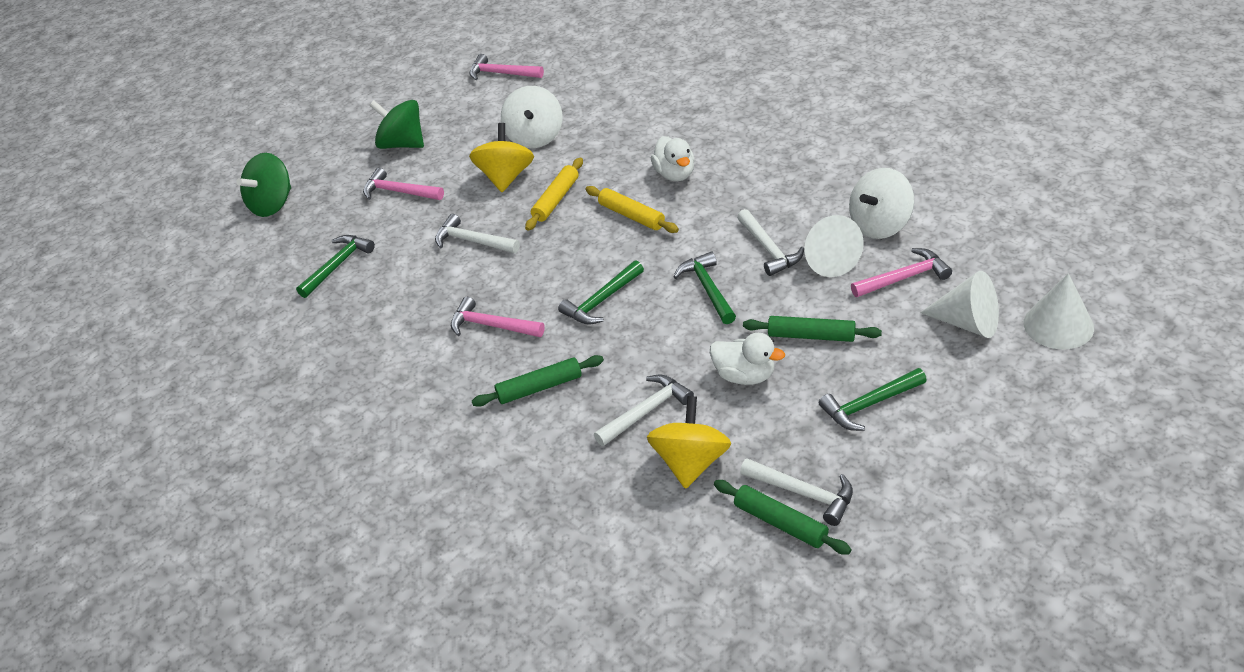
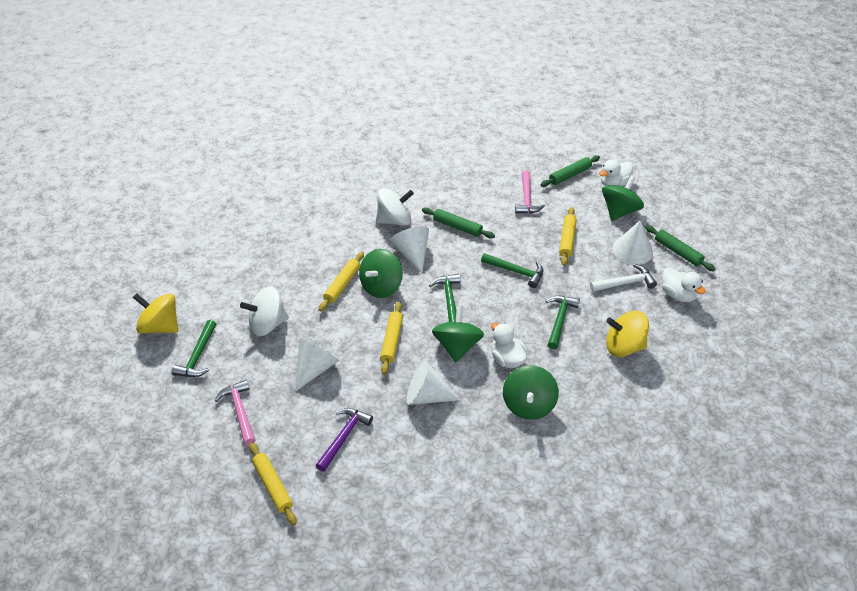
green spinning top: [236,153,291,217] [369,100,424,149] = 2 -> [359,249,403,298] [432,305,484,362] [503,365,559,420] [602,175,644,221] = 4
pink hammer: [363,168,444,200] [451,297,545,337] [469,54,544,80] [851,248,952,297] = 4 -> [215,380,255,445] [515,170,545,214] = 2
purple hammer: none = 0 -> [315,408,373,472] = 1
white cone: [805,215,864,277] [920,271,999,338] [1024,273,1094,349] = 3 -> [296,338,340,391] [390,226,429,273] [407,361,460,405] [613,220,653,265] = 4
white duck: [651,136,695,181] [710,333,785,385] = 2 -> [491,323,528,368] [599,159,633,186] [662,267,706,302] = 3
white hammer: [435,214,520,253] [594,375,694,446] [737,209,804,276] [740,458,853,526] = 4 -> [590,264,657,292] = 1
yellow rolling pin: [525,158,583,231] [586,186,679,233] = 2 -> [249,442,297,525] [319,252,364,311] [380,302,403,375] [559,207,577,266] = 4

